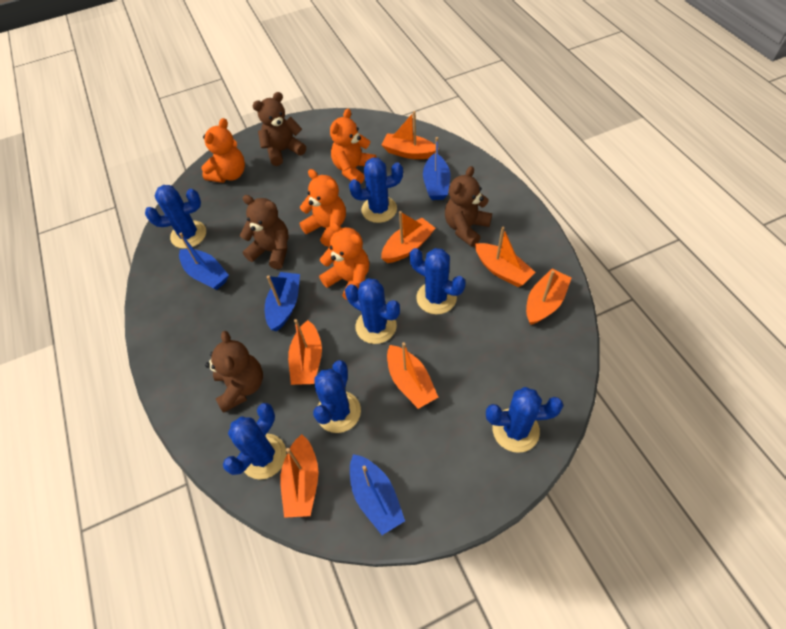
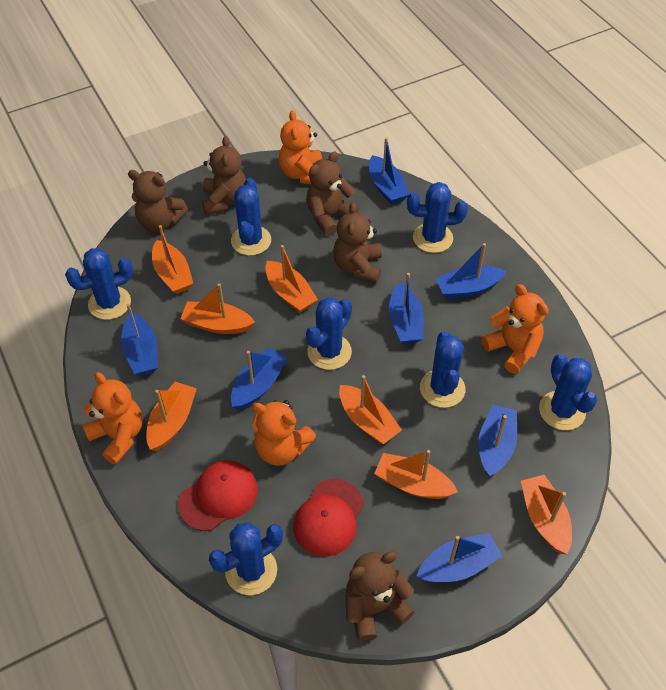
blue boat: [179,233,229,290] [265,272,300,331] [350,454,405,535] [423,137,450,200] = 4 -> [121,304,158,376] [231,347,287,410] [369,137,410,205] [389,273,424,344] [416,533,502,582] [436,243,506,299] [478,405,517,477] = 7
brown teddy bear: [205,331,263,413] [240,195,288,269] [252,92,306,166] [445,166,492,247] = 4 -> [128,170,188,232] [202,136,246,215] [306,152,359,236] [333,202,382,284] [345,551,415,642] = 5
red cap: none = 0 -> [178,460,258,531] [293,479,364,556] = 2

